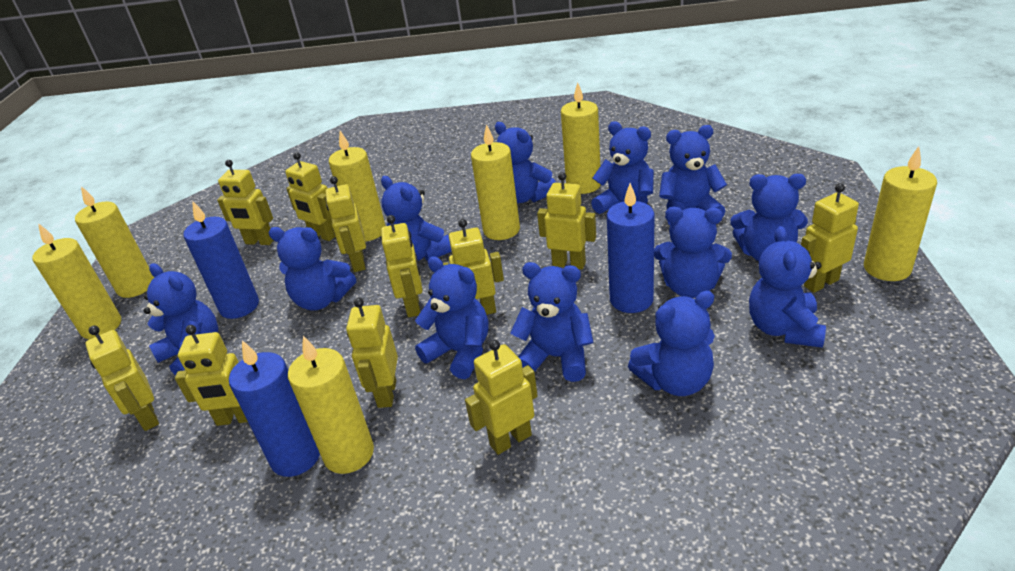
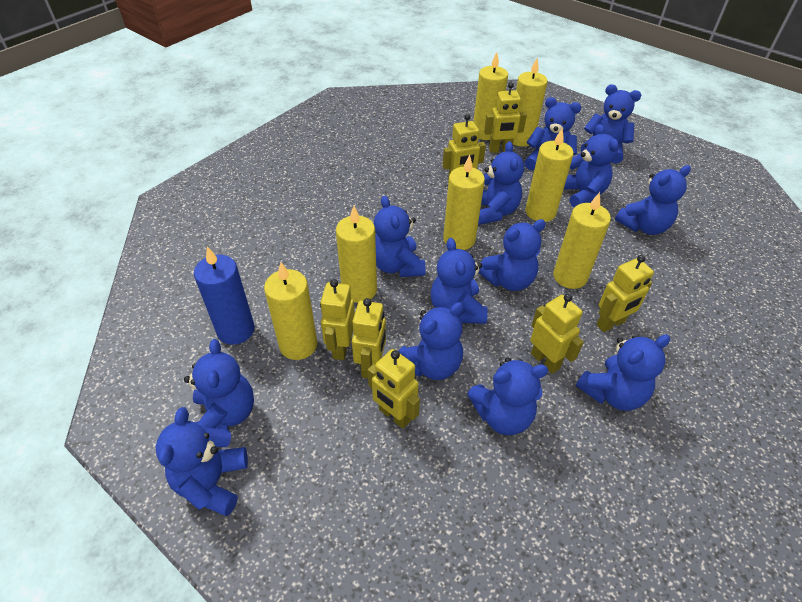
blue candle: [183,201,259,319] [229,340,320,477] [607,183,655,313] = 3 -> [194,246,255,345] = 1
blue teddy bear: [144,263,218,376] [269,227,356,311] [381,176,452,262] [415,256,489,379] [495,122,556,203] [510,262,594,382] [591,121,654,214] [628,291,715,396] [654,207,732,298] [659,125,727,225] [730,174,808,261] [749,226,826,348] = 12 -> [156,407,248,516] [184,339,254,430] [374,196,425,277] [398,302,464,380] [431,238,488,324] [467,357,548,435] [478,141,524,225] [478,219,546,291] [525,97,581,170] [564,124,619,208] [576,334,670,411] [581,84,641,164] [615,165,691,235] = 13
yellow robot: [85,325,159,431] [175,325,248,426] [217,160,273,245] [285,152,335,241] [325,176,366,272] [346,298,398,408] [381,215,422,317] [443,219,504,315] [465,340,538,455] [537,172,596,269] [801,183,859,293] = 11 -> [320,279,355,360] [352,298,386,378] [368,349,420,429] [442,114,486,182] [484,82,527,153] [530,294,584,374] [597,255,654,332] = 7

